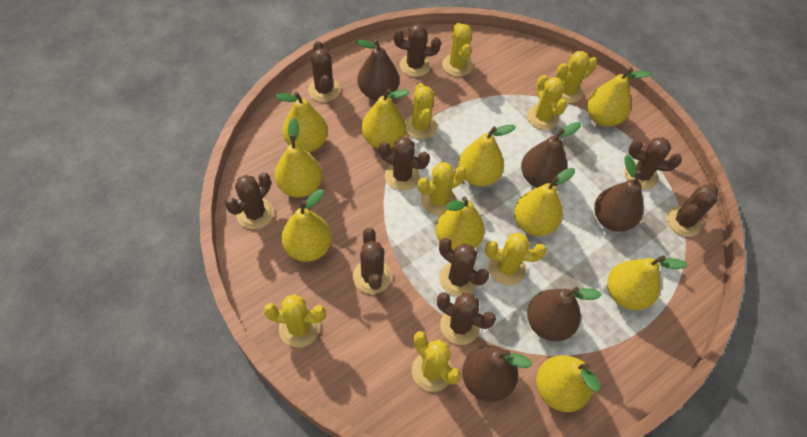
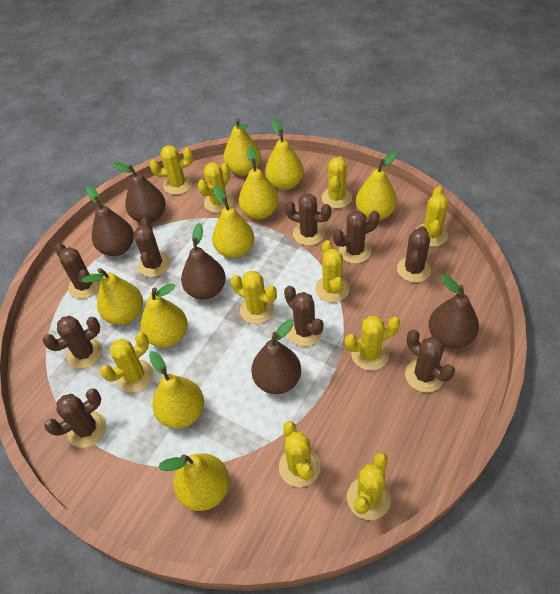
yellow cactus: [264,294,326,347] [405,83,437,139] [412,331,461,392] [418,162,466,215] [442,23,473,77] [485,233,547,285] [527,75,567,130] [556,51,597,103] = 8 -> [100,332,153,392] [150,145,193,195] [198,163,234,213] [231,271,277,324] [279,421,320,487] [315,240,350,302] [322,157,352,208] [345,316,401,371] [347,453,391,520] [417,186,448,247] = 10
yellow pear: [275,91,328,152] [275,117,322,198] [281,189,332,262] [362,88,409,149] [436,197,485,251] [458,125,516,187] [514,168,575,236] [536,355,600,412] [587,67,651,127] [607,256,688,310] = 10 -> [82,268,143,325] [140,283,188,347] [149,351,204,429] [158,453,230,511] [212,186,254,258] [223,118,261,176] [239,147,279,220] [265,119,304,190] [356,151,398,220] = 9

